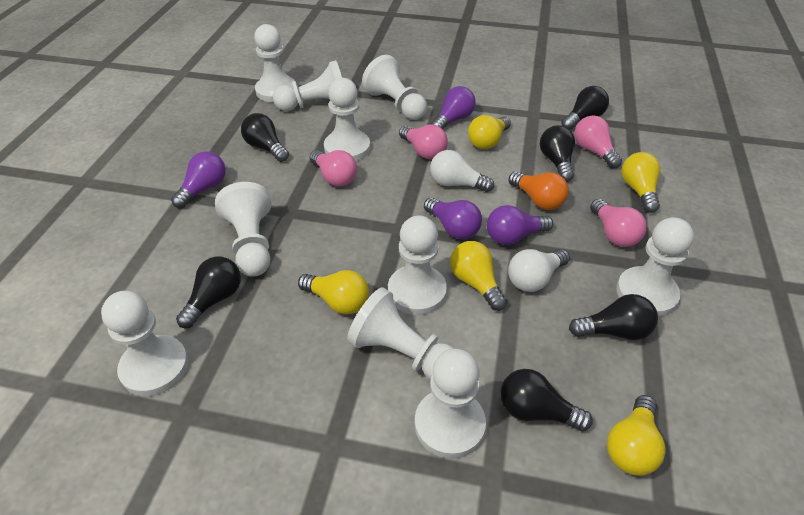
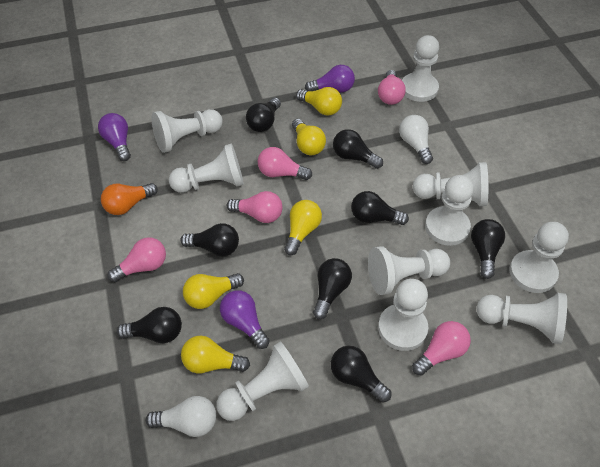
black light bulb: [176,257,241,328] [241,113,289,162] [501,369,593,431] [540,125,575,182] [561,86,609,130] [569,294,658,340] = 6 -> [117,307,182,343] [180,223,239,256] [246,97,281,132] [313,258,352,319] [331,346,391,402] [333,129,383,169] [351,191,409,225] [471,219,505,279] = 8
pink light bulb: [310,150,357,187] [399,125,448,159] [574,115,622,169] [590,199,647,247] = 4 -> [107,237,166,282] [227,191,283,223] [258,147,312,180] [378,70,406,105] [412,321,471,376] = 5
purple light bulb: [171,151,226,208] [424,198,482,239] [431,86,476,129] [487,205,553,245] = 4 -> [98,113,131,161] [220,290,270,349] [305,65,355,93] = 3

